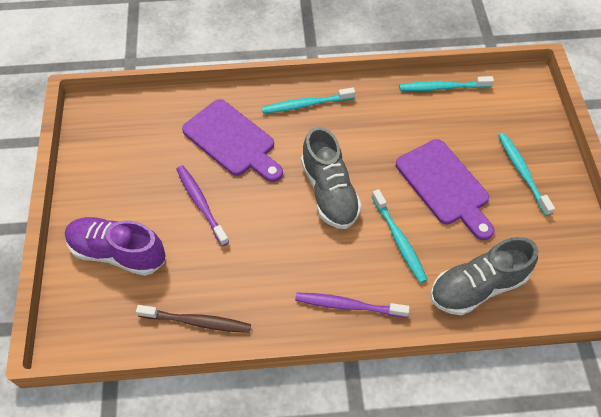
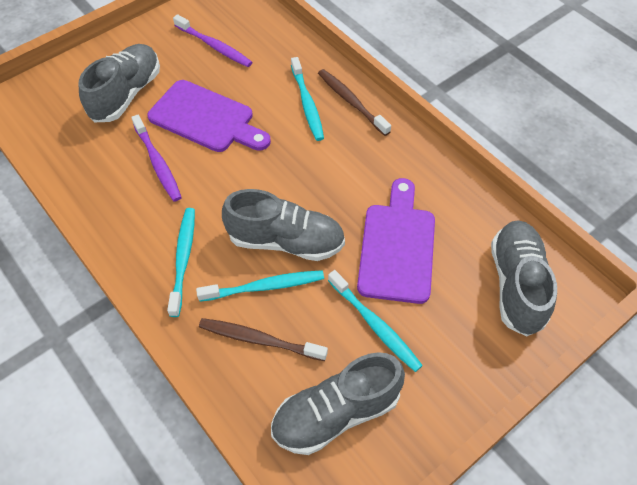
brown toothbrush: [136,305,251,333] = 1 -> [199,318,328,361] [318,69,391,136] = 2
grey shoe: [301,127,362,229] [430,237,538,315] = 2 -> [79,44,160,122] [222,189,345,261] [271,352,405,455] [491,220,557,336] = 4
purple shoe: [65,217,166,276] = 1 -> none = 0

